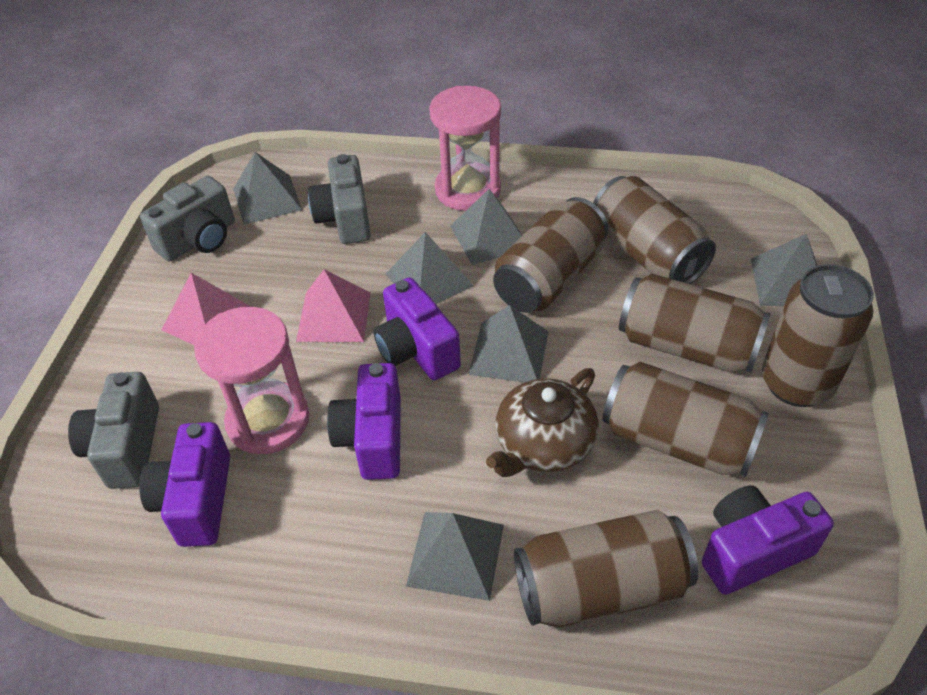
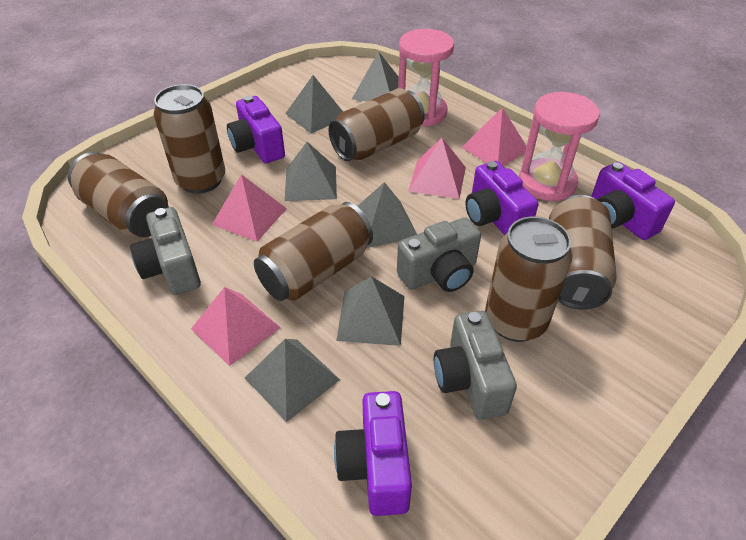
brown teapot: [486,368,599,477] = 1 -> none = 0
pink pyramid: [162,273,251,345] [296,269,370,342] = 2 -> [191,287,281,366] [212,174,287,242] [408,138,466,199] [461,107,526,166] = 4

